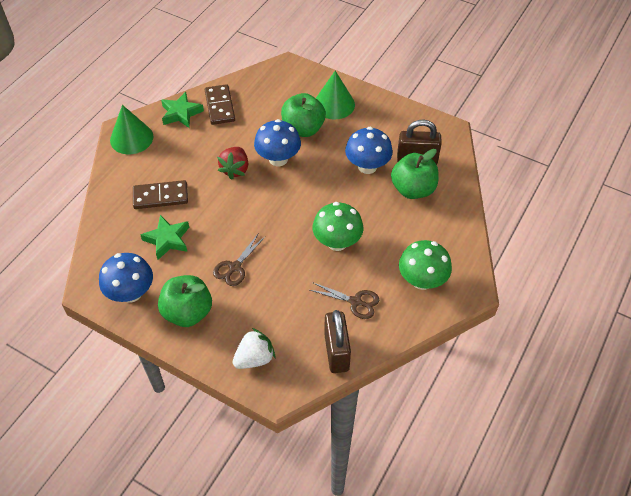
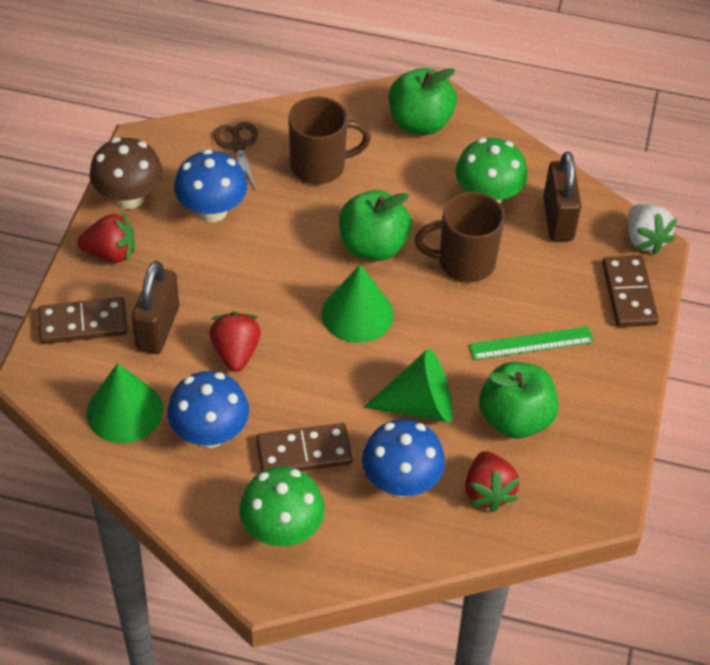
brown domino: [133,180,188,209] [205,84,235,125] = 2 -> [38,297,128,344] [256,423,352,472] [602,255,659,327] = 3
brown mug: none = 0 -> [288,97,371,184] [415,192,505,282] = 2
brown mushroom: none = 0 -> [89,137,163,209] = 1
brown scissors: [213,234,266,286] [310,282,379,319] = 2 -> [214,122,258,191] = 1
green cone: [110,105,154,154] [316,71,355,119] = 2 -> [87,363,163,443] [322,265,394,343] [364,349,453,423] = 3
green ruler: none = 0 -> [469,327,594,360] = 1
green star: [140,215,189,260] [161,92,204,128] = 2 -> none = 0
red strawberry: [217,147,248,180] = 1 -> [77,212,135,263] [210,312,261,372] [465,451,520,512] = 3

